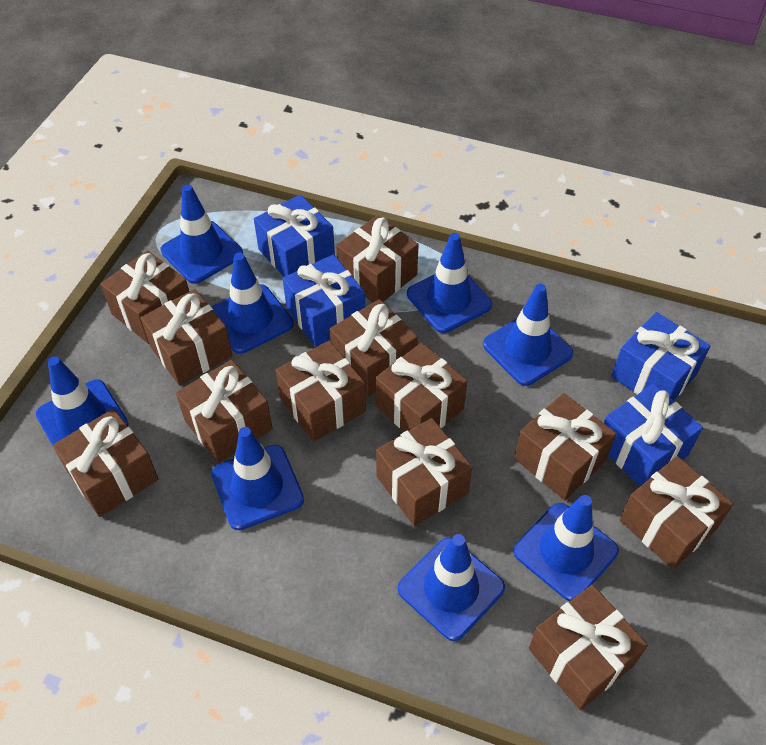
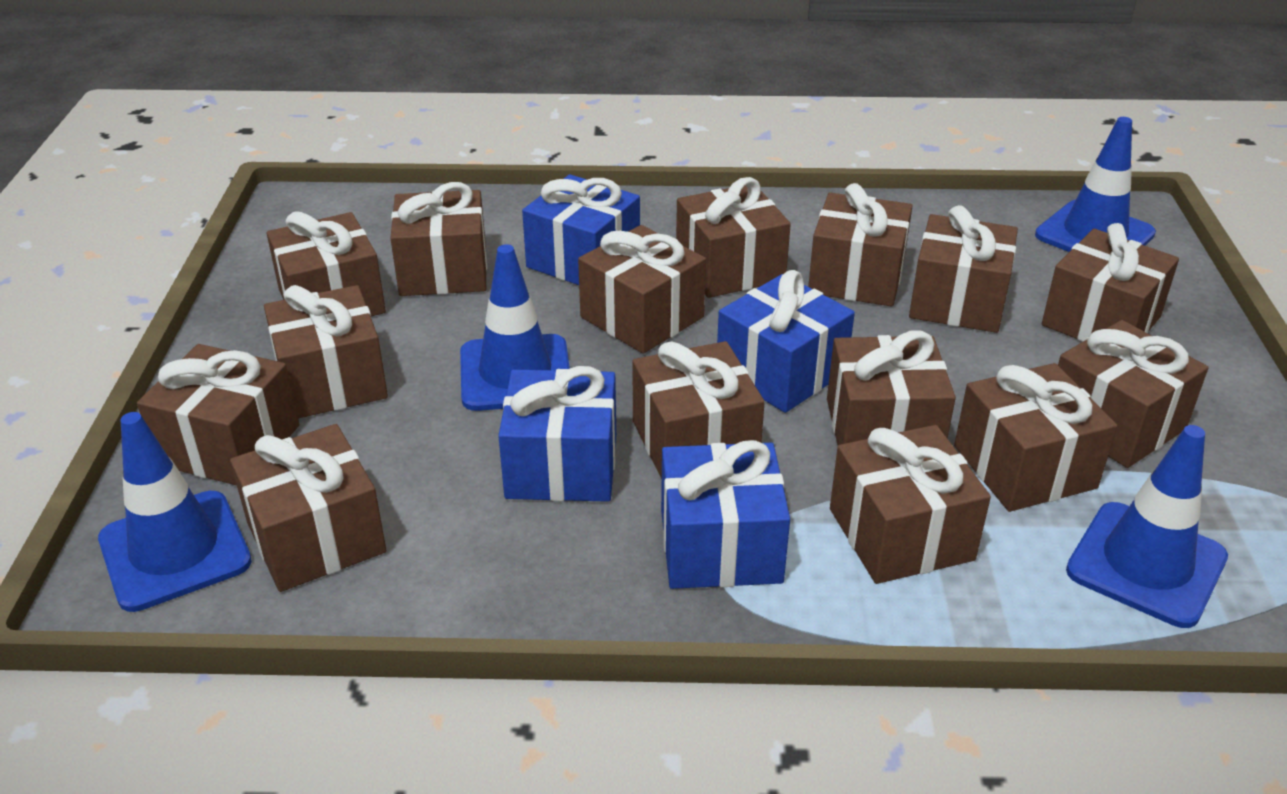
blue traffic cone: [36,357,129,446] [161,184,243,284] [211,427,304,530] [212,253,294,354] [398,534,505,641] [407,233,492,333] [483,284,573,386] [514,495,619,601] = 8 -> [98,412,252,612] [460,244,570,411] [1035,117,1156,252] [1066,425,1228,628] = 4
brown gift: [53,409,158,517] [100,250,189,344] [140,289,233,386] [176,360,273,463] [275,341,366,442] [330,299,418,397] [336,215,419,302] [375,343,467,432] [376,418,473,526] [514,393,616,500] [529,585,648,710] [620,456,733,569] = 12 -> [137,344,299,486] [230,424,386,592] [264,285,388,419] [267,211,386,316] [390,182,487,296] [578,225,706,354] [632,341,765,479] [676,177,791,298] [808,183,912,306] [827,330,956,445] [830,425,991,584] [909,205,1018,333] [954,363,1117,512] [1042,223,1179,342] [1058,320,1208,468] = 15

